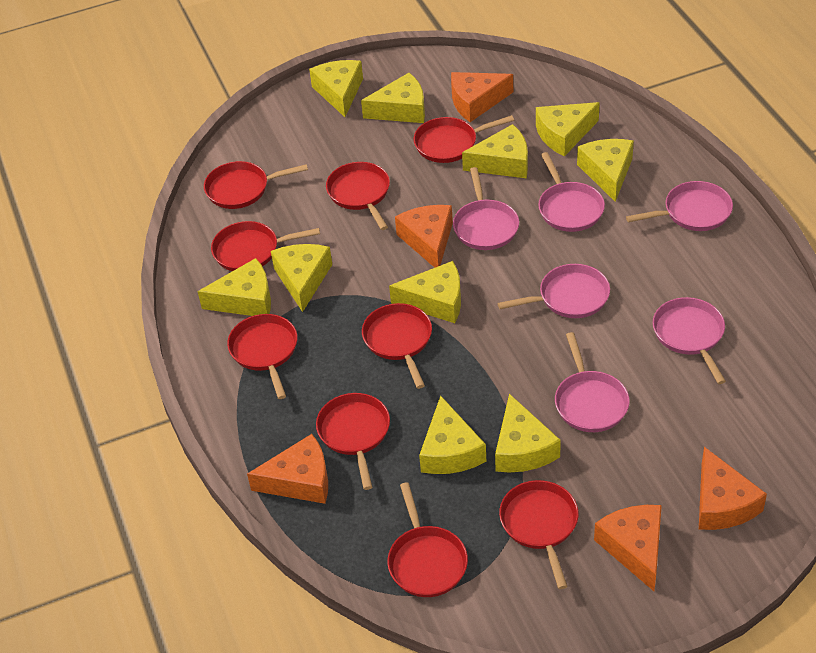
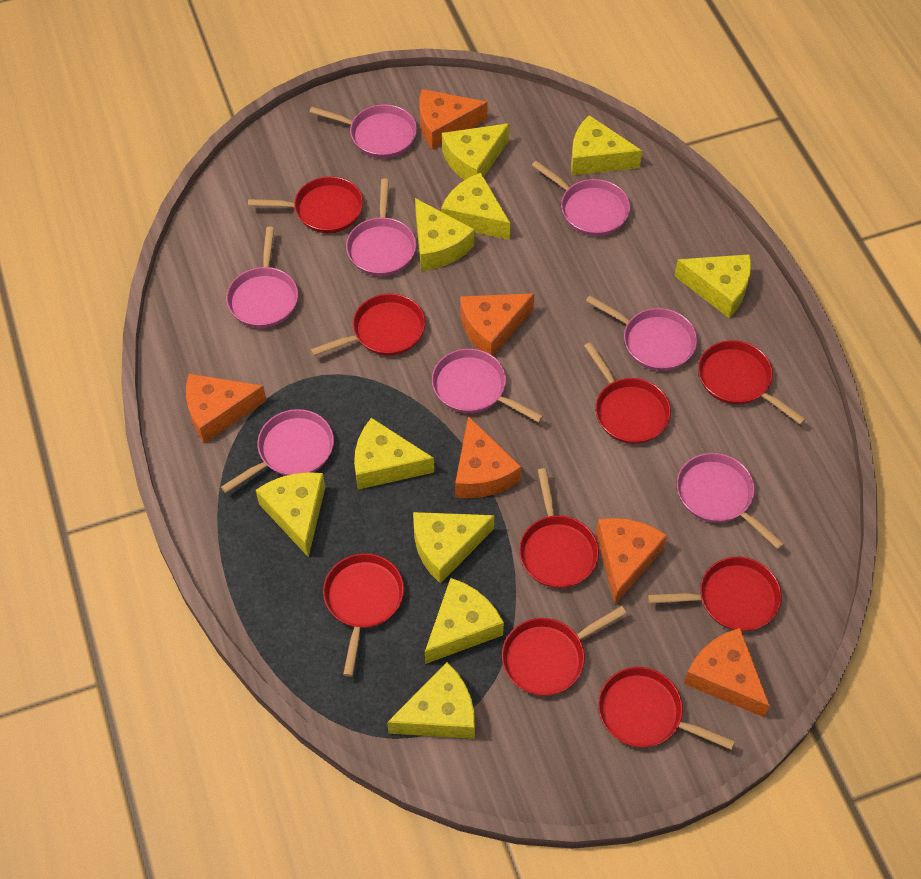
orange cheese: [247,434,328,504] [395,205,453,268] [451,72,513,122] [594,505,662,591] [699,447,767,530] = 5 -> [186,374,266,443] [420,89,488,150] [455,416,521,498] [460,293,535,356] [596,518,667,604] [684,628,770,717] = 6
pink pan: [453,167,519,250] [498,264,610,318] [538,152,605,232] [555,332,630,432] [626,181,733,231] [653,297,726,384] = 6 -> [221,409,334,493] [226,227,298,328] [309,104,417,158] [346,178,416,276] [432,349,543,422] [531,161,630,236] [586,295,697,371] [677,453,784,550] = 8

